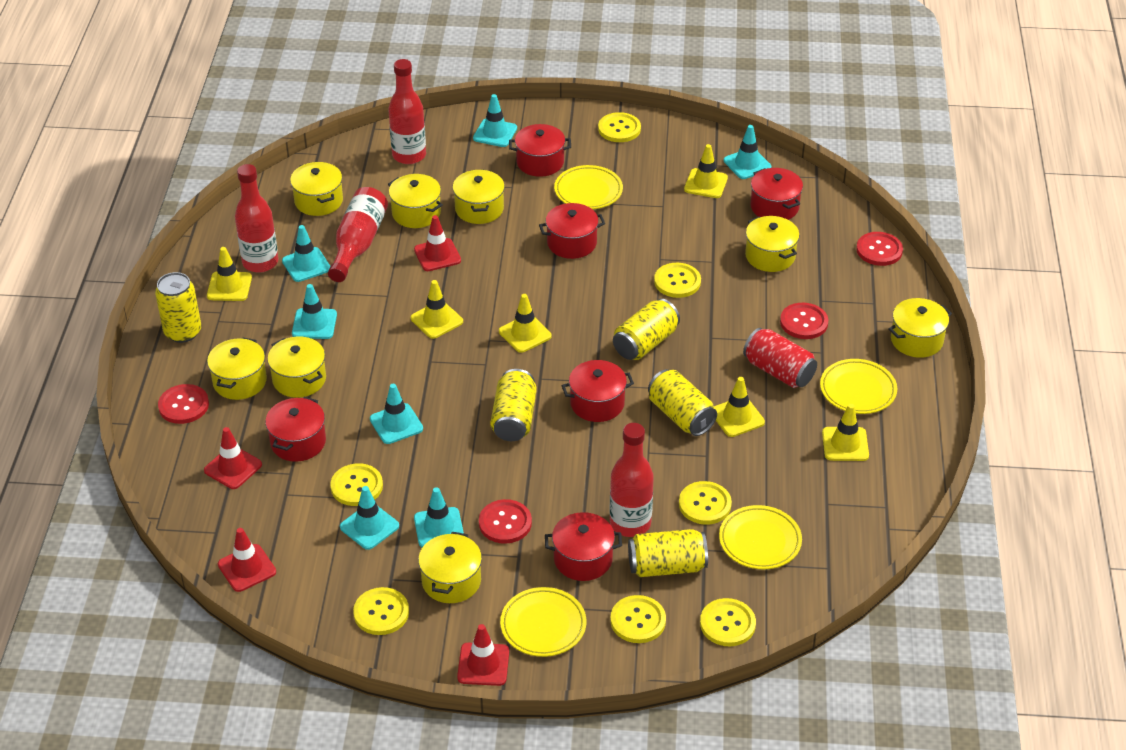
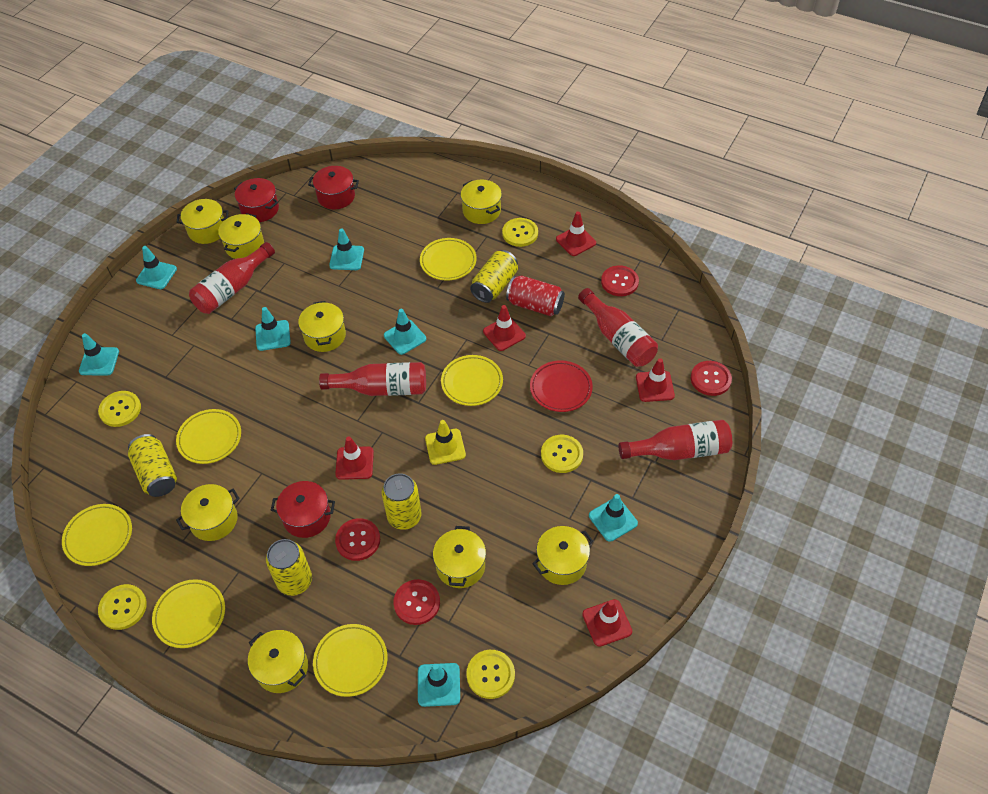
red plate: none = 0 -> [530,360,593,412] = 1
red pot: [265,397,326,462] [509,124,571,177] [539,203,605,259] [545,512,622,581] [561,360,634,422] [750,168,803,220] = 6 -> [234,178,279,222] [271,481,335,538] [308,166,359,209] = 3
red traffic cone: [204,427,262,489] [218,528,276,592] [414,215,461,271] [457,624,509,686] = 4 -> [335,437,374,480] [483,305,526,351] [556,211,596,256] [582,599,632,647] [636,358,675,402] = 5
yellow button: [330,463,383,506] [353,587,409,635] [598,112,641,142] [610,595,666,643] [654,263,701,298] [679,481,732,525] [700,598,756,646] = 7 -> [98,391,141,427] [98,584,147,630] [466,650,515,699] [502,218,538,247] [541,435,583,473] = 5
yellow can: [155,272,201,343] [490,369,537,441] [613,299,680,360] [628,529,708,577] [648,369,717,436] = 5 -> [128,434,177,497] [266,539,312,596] [382,473,422,530] [470,250,518,303] = 4
yellow plate: [500,587,586,657] [554,165,623,209] [719,505,802,569] [820,359,897,414] = 4 -> [62,504,132,566] [152,579,225,648] [176,409,241,464] [313,624,388,697] [420,238,477,281] [441,355,503,406] = 6
yellow traffic cone: [207,247,252,301] [410,280,463,339] [499,294,552,353] [684,144,728,198] [714,377,765,437] [822,404,869,461] = 6 -> [425,420,466,465] = 1

